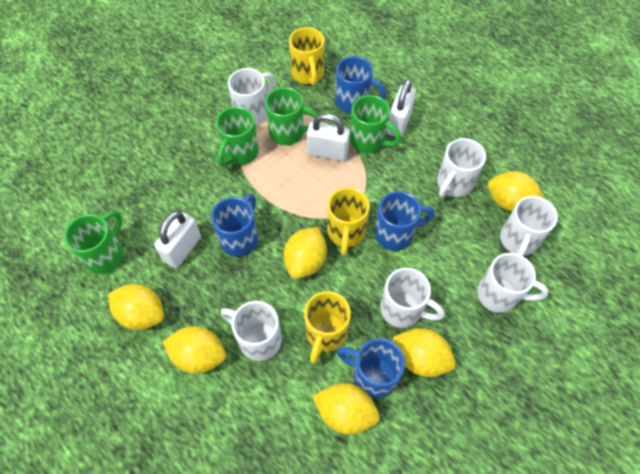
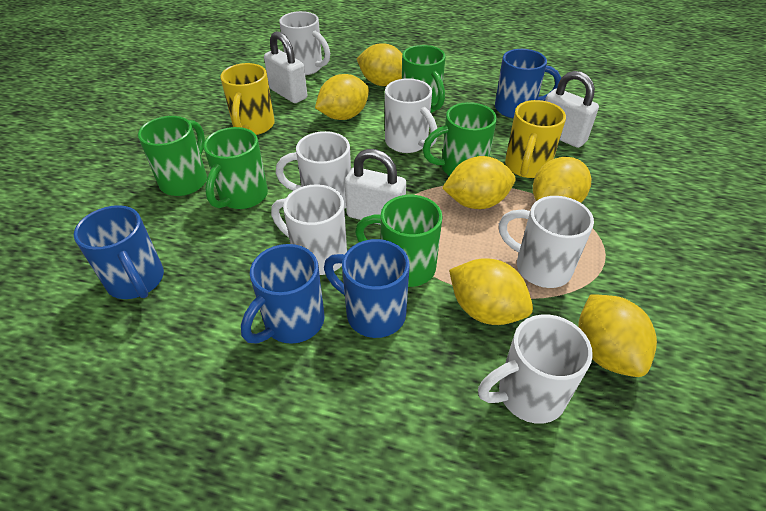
green mug: [64,211,124,274] [216,106,259,167] [265,87,318,145] [350,95,401,153] = 4 -> [138,116,207,196] [203,127,268,209] [355,195,443,287] [402,45,446,113] [423,102,497,176] = 5
yellow mug: [289,27,325,86] [304,291,351,363] [327,188,370,255] = 3 -> [221,63,275,135] [505,100,566,178] = 2

